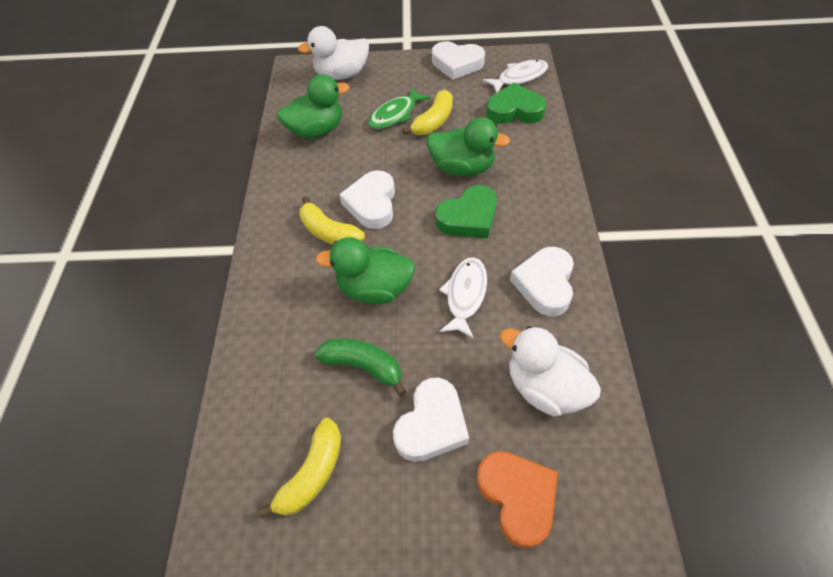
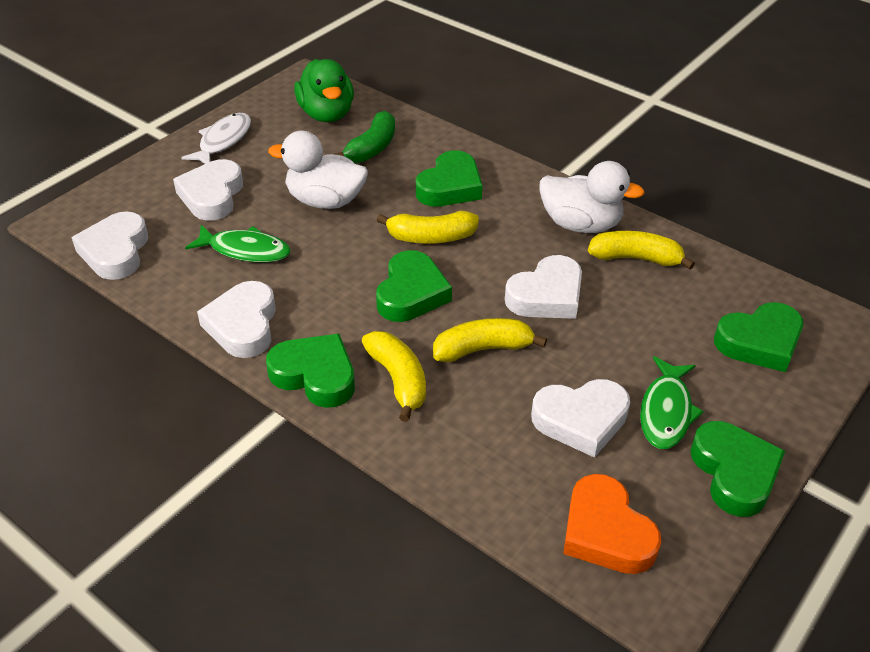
green duck: [277,74,350,139] [316,237,415,304] [427,117,510,177] = 3 -> [294,59,354,122] = 1
green fish: [368,87,431,129] = 1 -> [185,225,291,262] [640,356,704,449] = 2
green heart: [435,185,497,238] [486,83,546,124] = 2 -> [266,334,355,408] [376,250,452,322] [416,150,483,207] [690,421,785,517] [714,302,804,372] = 5
white fish: [439,257,487,339] [483,59,548,93] = 2 -> [181,113,251,164] = 1
white heart: [339,170,395,229] [393,377,469,462] [432,41,485,80] [510,247,574,316] = 4 -> [71,211,148,280] [173,159,243,221] [197,281,276,358] [505,255,582,319] [531,379,630,458] = 5
yellow banana: [258,418,341,519] [299,196,365,245] [402,90,453,135] = 3 -> [362,331,426,422] [377,211,479,244] [433,318,547,362] [588,231,695,270] = 4

